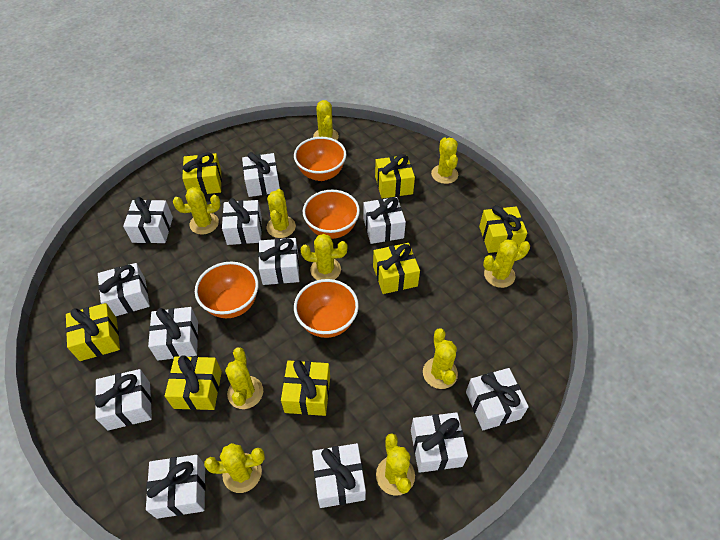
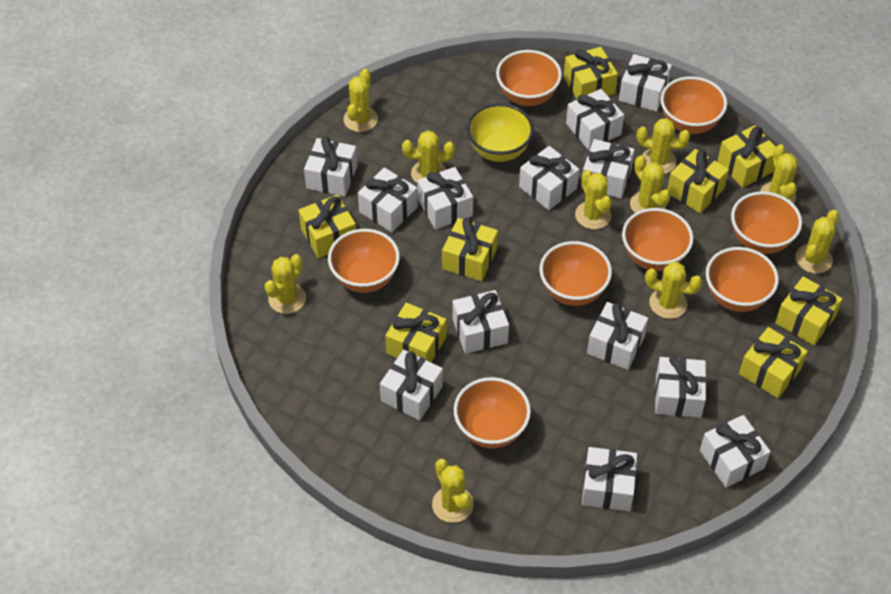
orange bowl: [195,262,259,318] [294,137,346,181] [294,279,359,338] [303,190,360,239] = 4 -> [328,229,400,293] [454,377,531,448] [496,50,562,106] [540,241,612,306] [622,208,693,271] [661,76,727,134] [706,247,779,312] [731,191,802,254] = 8
white gift: [95,369,152,430] [98,263,150,316] [123,197,173,243] [146,455,206,519] [148,307,198,361] [222,198,262,245] [242,152,280,197] [258,238,299,285] [312,443,366,508] [363,197,406,244] [411,412,468,473] [466,368,529,430] = 12 -> [304,136,357,197] [358,167,418,232] [380,350,443,420] [417,167,473,230] [452,290,509,354] [519,146,579,210] [566,89,624,150] [581,139,635,198] [582,447,637,511] [587,302,648,370] [619,54,672,112] [655,355,707,418] [700,415,771,488] = 13
yellow bowl: none = 0 -> [466,103,534,162] = 1
yellow gift: [66,303,120,361] [165,356,222,410] [182,152,222,195] [281,360,330,416] [373,243,420,294] [375,154,415,199] [479,205,527,253] = 7 -> [299,194,356,258] [385,303,446,363] [442,218,498,282] [564,47,618,99] [667,149,729,213] [717,125,776,188] [739,327,808,398] [775,276,842,345] = 8

